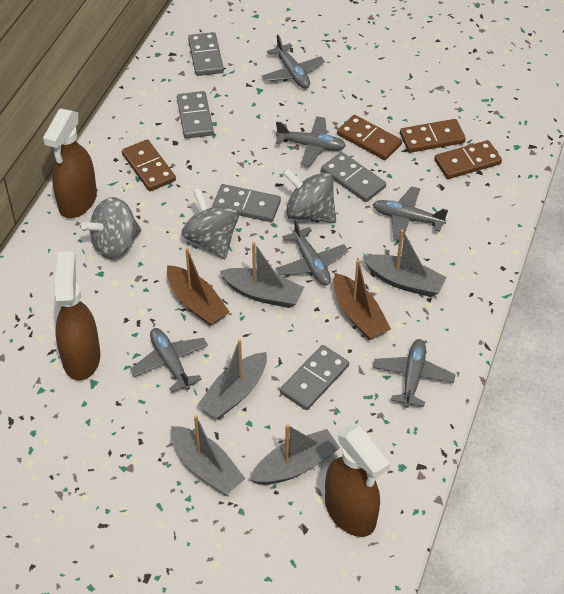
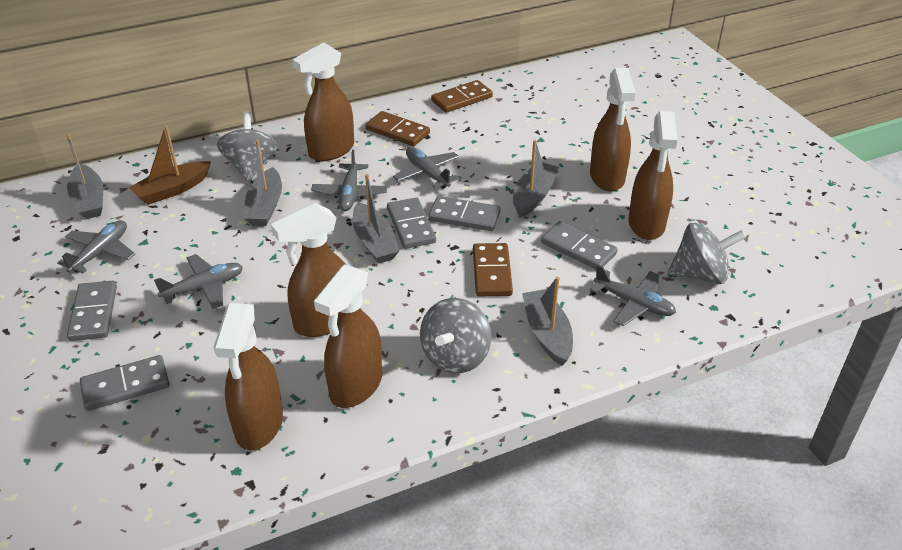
brown boat: [167,248,230,326] [333,260,391,340] = 2 -> [129,126,211,205] = 1
brown domino: [122,139,176,191] [337,115,402,160] [400,119,466,153] [434,140,502,179] = 4 -> [366,111,430,146] [431,80,493,113] [473,243,513,296] = 3
brown spray bottle: [43,109,97,218] [54,251,100,380] [325,424,390,537] = 3 -> [213,303,283,451] [271,203,346,337] [292,42,354,161] [314,265,382,408] [590,68,635,191] [629,111,678,240] = 6
grey plane: [130,328,208,393] [262,35,325,89] [275,116,346,167] [276,219,348,285] [373,186,448,241] [373,339,456,408] = 6 -> [57,220,135,273] [154,254,243,309] [311,150,387,211] [393,147,460,189] [590,265,676,326] = 5

